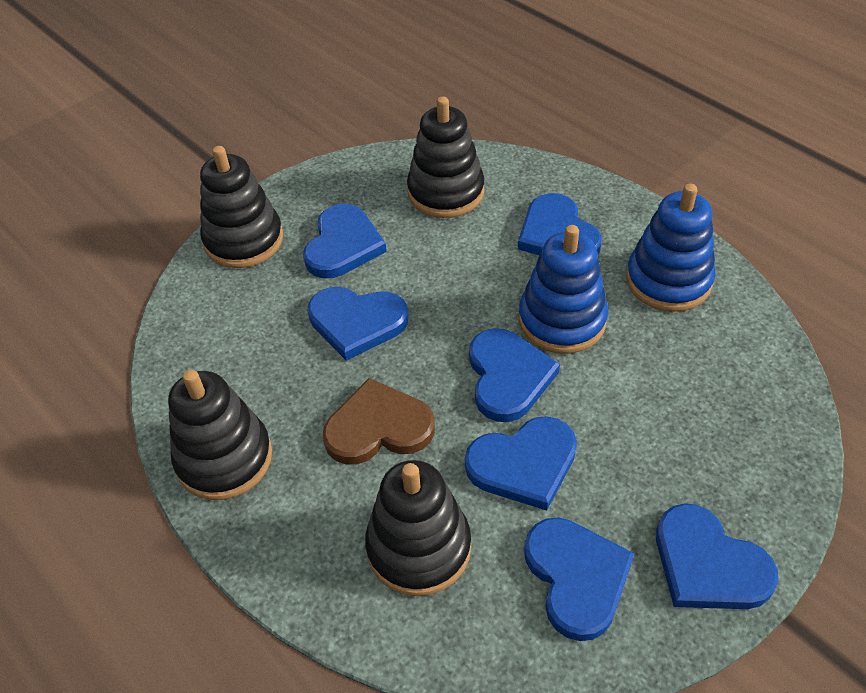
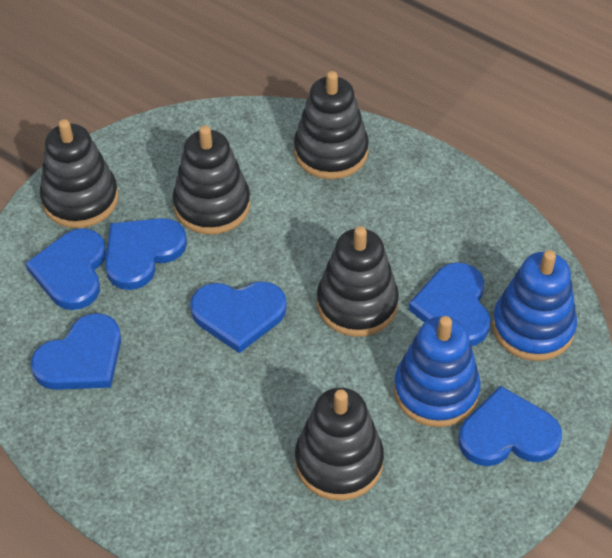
black stacking toy: [168,370,272,500] [200,146,283,268] [365,460,471,596] [407,96,484,218] = 4 -> [40,119,119,228] [173,126,250,235] [294,71,369,179] [295,387,384,501] [317,226,399,337] = 5
blue heart: [303,204,387,278] [308,287,408,361] [465,416,577,511] [469,328,560,422] [518,193,602,255] [524,517,635,641] [656,503,778,609] = 7 -> [25,228,106,310] [31,313,121,390] [105,218,187,290] [190,281,287,353] [408,262,491,346] [458,386,562,466] = 6
brown heart: [323,378,435,465] = 1 -> none = 0

